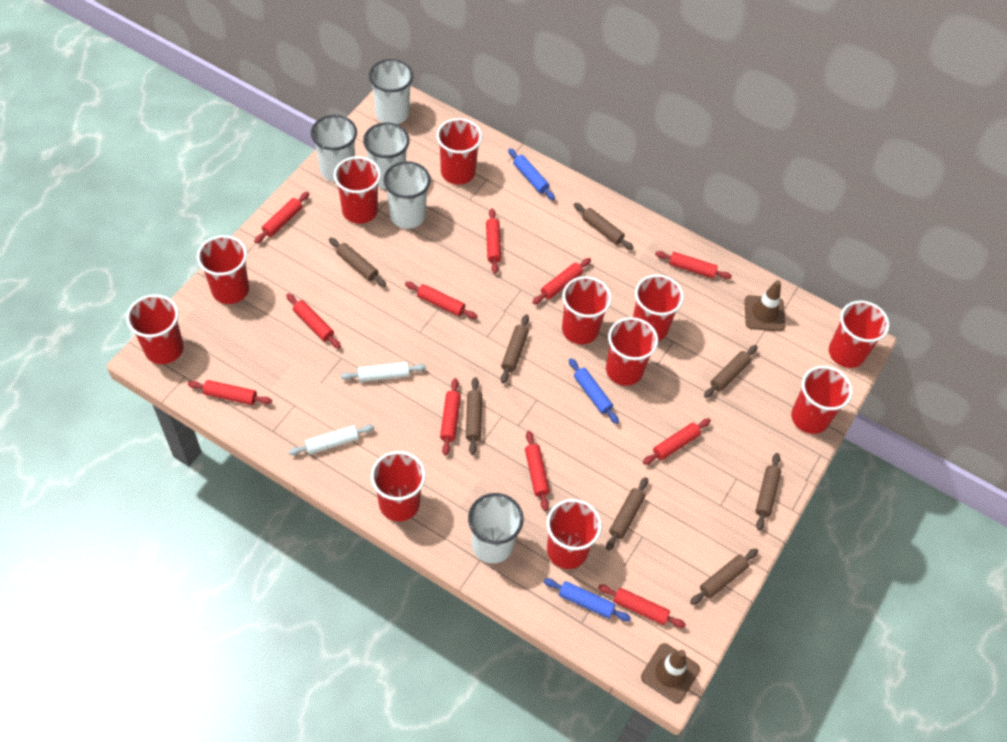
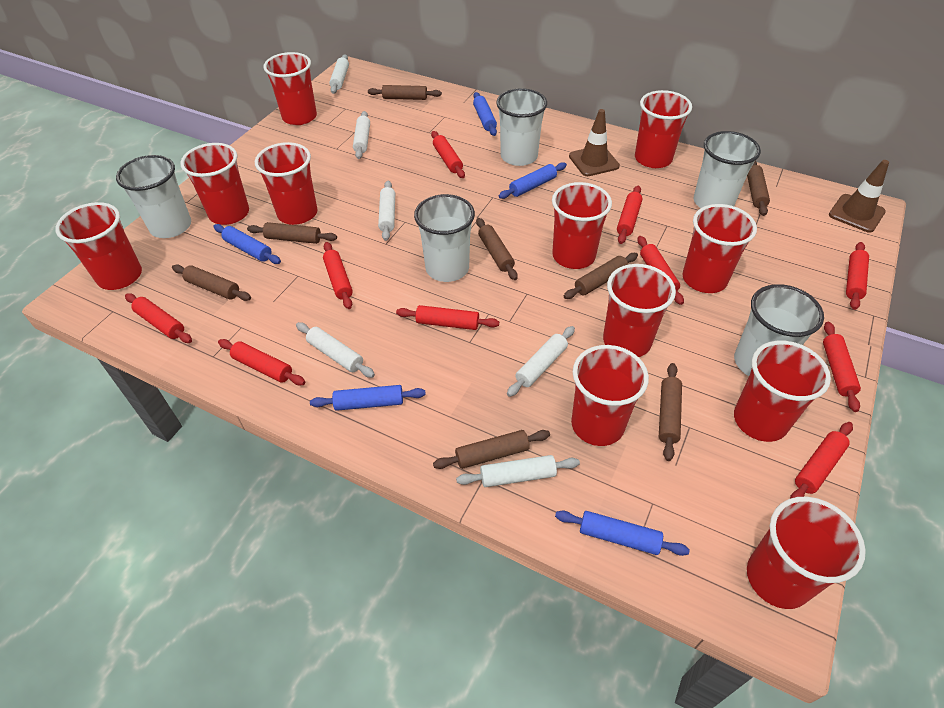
blue rolling pin: [508,148,555,200] [544,578,631,621] [569,358,619,424] = 3 -> [213,224,281,264] [310,385,426,411] [473,92,497,136] [499,162,567,199] [555,510,690,556] = 5
red rolling pin: [188,380,272,405] [254,192,309,244] [286,293,341,349] [405,282,478,319] [440,378,461,455] [486,208,501,274] [525,431,550,511] [532,258,591,304] [598,585,686,628] [643,419,711,465] [655,251,732,279] = 11 -> [125,293,192,343] [218,339,305,385] [323,242,353,309] [396,305,499,330] [431,131,465,178] [617,186,643,244] [637,236,684,305] [790,422,853,499] [823,322,861,412] [846,242,869,310] = 10
white rolling pin: [288,424,374,455] [341,362,426,382] = 2 -> [296,322,375,378] [329,54,349,94] [353,111,370,159] [378,181,395,241] [456,455,580,487] [507,326,575,397] = 6

